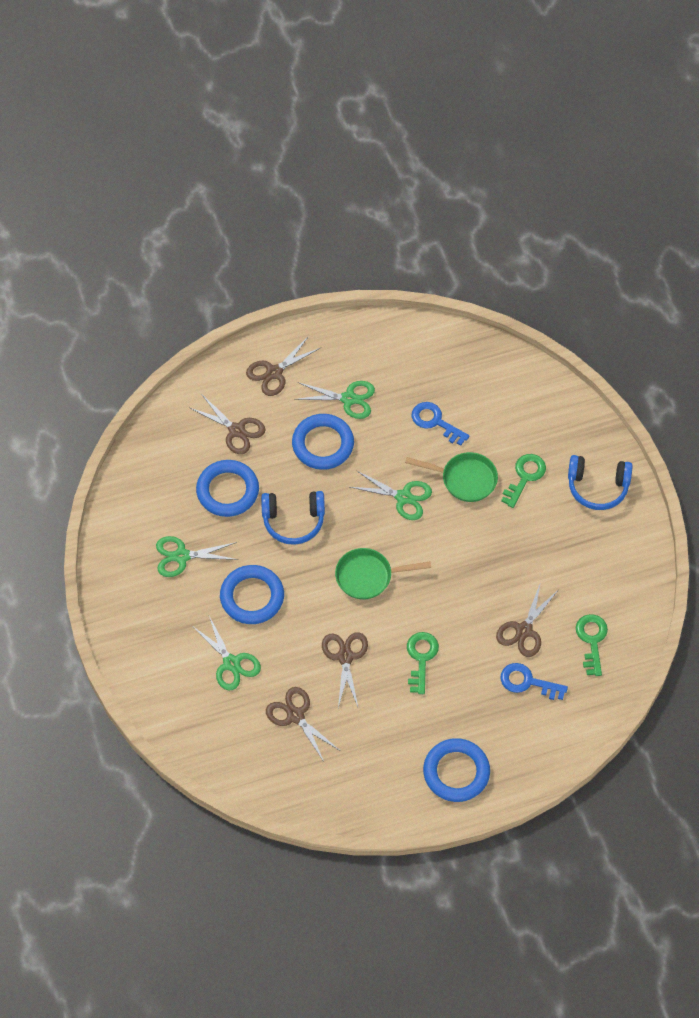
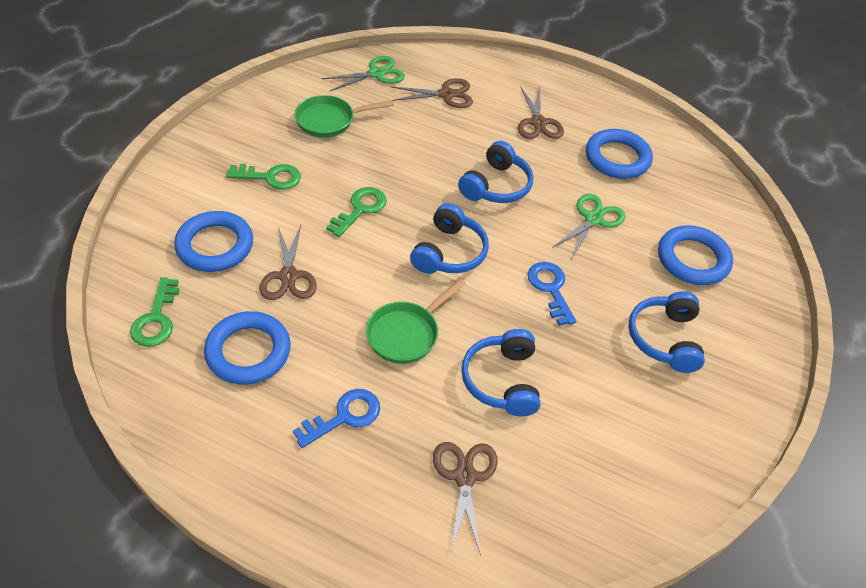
blue headphones: [261,491,325,545] [568,455,633,510] = 2 -> [410,203,489,274] [458,141,534,203] [461,329,541,416] [628,291,705,373] = 4
brown scissors: [190,395,266,454] [246,336,320,396] [266,687,339,762] [322,632,368,709] [496,582,559,657] = 5 -> [260,225,317,300] [392,78,473,108] [433,442,498,555] [518,85,564,139] = 4
green scissors: [156,536,238,577] [192,616,261,691] [294,381,375,419] [350,470,432,520] = 4 -> [322,56,405,92] [552,194,625,260] = 2

